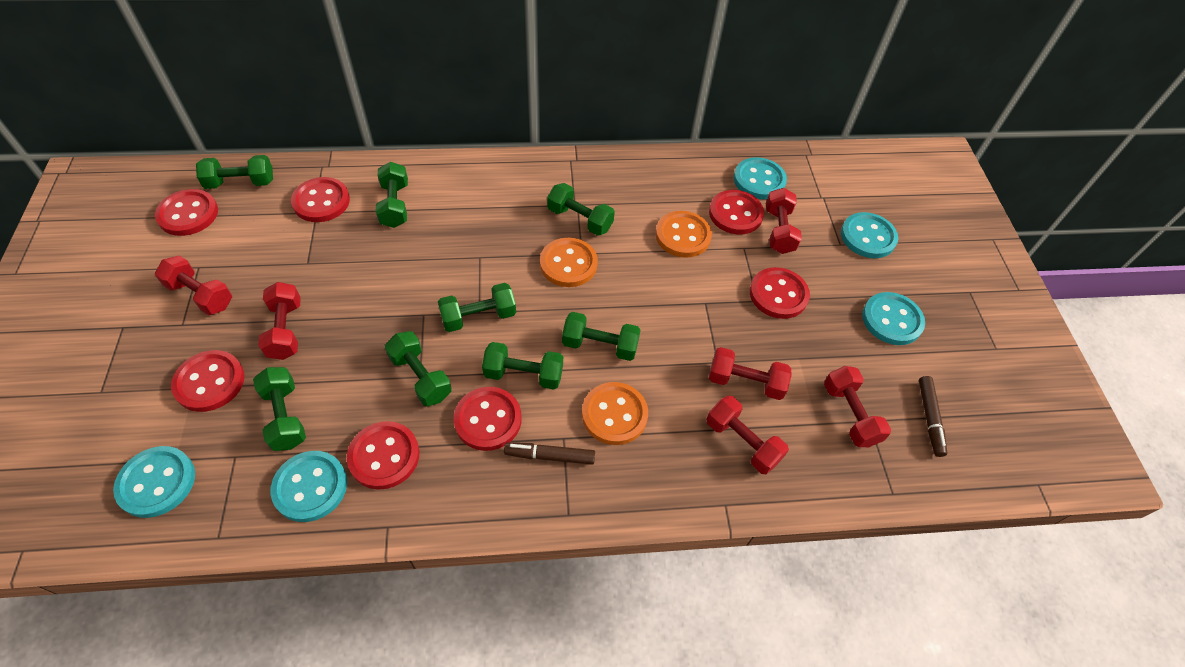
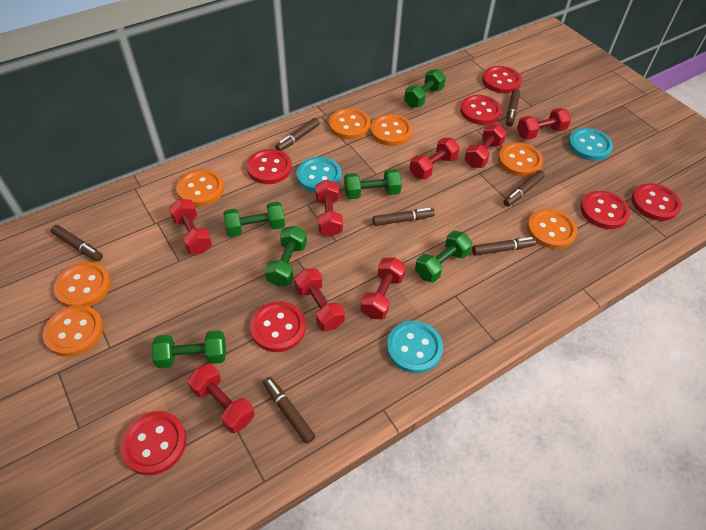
brown marker: [504,443,595,465] [919,376,947,457] = 2 -> [51,225,103,261] [263,377,315,444] [275,118,320,151] [373,208,435,226] [472,237,536,255] [503,170,545,207] [506,89,520,126] = 7
green dumbbell: [196,155,273,189] [253,367,306,451] [376,162,408,228] [385,331,452,406] [438,283,516,332] [482,342,563,389] [547,183,615,236] [562,312,641,361] = 8 -> [152,330,226,368] [223,202,285,237] [265,226,307,286] [344,169,402,199] [404,69,446,108] [415,231,472,283] = 6
orange button: [540,238,598,287] [582,382,648,445] [656,211,712,258] = 3 -> [43,305,104,357] [54,262,111,307] [176,169,224,207] [329,108,370,139] [370,114,413,146] [498,142,543,177] [527,209,577,249] = 7
red dumbbell: [155,255,232,315] [258,282,301,360] [706,396,789,474] [709,347,792,400] [766,188,802,254] [824,366,891,447] = 6 -> [169,199,212,254] [187,363,255,433] [294,269,345,331] [315,179,343,237] [360,257,406,319] [409,137,460,180] [464,124,507,168] [517,108,571,140] = 8
turquoise button: [113,446,195,518] [271,451,347,522] [734,157,787,199] [841,212,898,258] [862,292,925,345] = 5 -> [297,157,342,193] [387,321,443,374] [568,128,613,161] = 3

